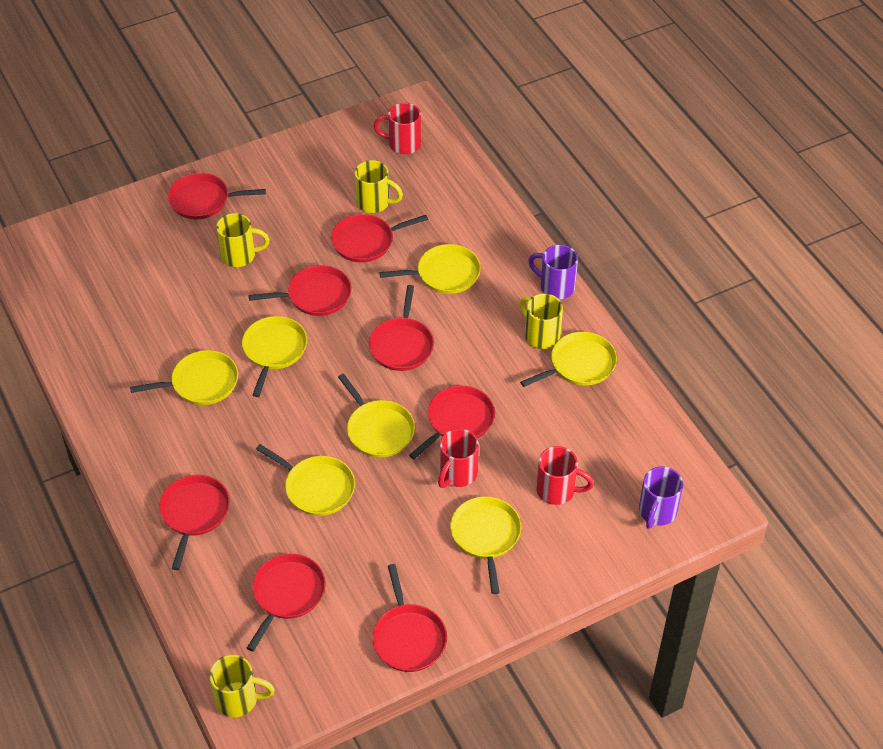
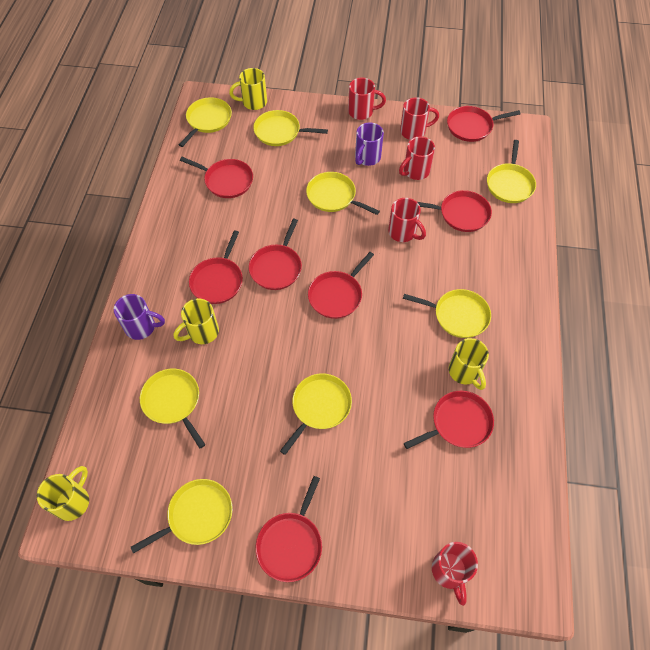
red mug: [374,103,421,154] [438,429,479,488] [536,446,594,505] = 3 -> [348,78,386,120] [388,198,426,242] [399,136,435,180] [400,97,439,140] [432,542,478,606] = 5
yellow pan: [130,350,238,405] [242,316,307,397] [256,444,355,516] [338,373,415,457] [379,244,481,294] [450,497,522,594] [520,332,617,387] = 7 -> [130,479,233,554] [140,369,205,449] [179,97,232,147] [253,110,328,146] [280,374,352,455] [306,172,380,215] [403,289,491,338] [487,140,536,203] = 8

